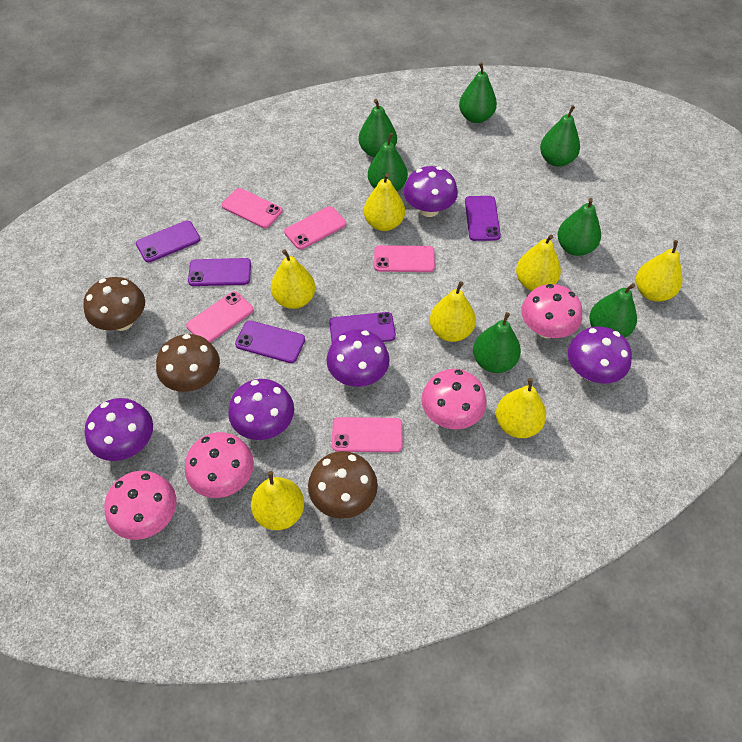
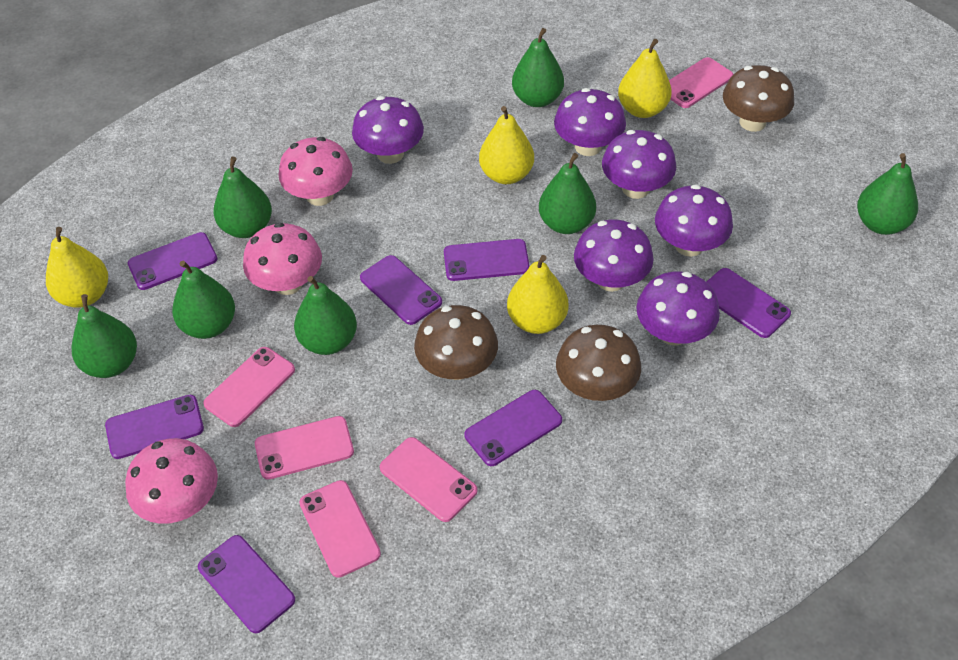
pink mushroom: [104,471,177,540] [185,432,254,498] [421,369,487,429] [521,284,582,338] = 4 -> [125,438,218,524] [243,222,322,295] [279,137,353,206] = 3
purple mushroom: [85,398,153,461] [228,379,294,440] [327,329,390,387] [404,166,458,217] [568,326,632,384] = 5 -> [352,96,424,164] [554,88,626,156] [574,219,654,292] [602,130,676,199] [636,271,720,346] [655,184,733,257] = 6
purple phone: [136,220,201,262] [188,258,251,286] [235,320,305,363] [329,312,396,342] [465,196,501,241] = 5 -> [105,395,204,459] [128,232,217,290] [198,535,295,633] [360,255,442,325] [444,239,530,281] [464,390,562,466] [707,268,791,338] = 7
yellow pear: [251,471,304,530] [271,249,315,309] [364,173,405,231] [430,281,476,342] [496,378,546,438] [516,235,561,291] [636,240,683,302] = 7 -> [46,227,108,308] [479,106,534,184] [507,255,568,334] [618,39,672,118] = 4

